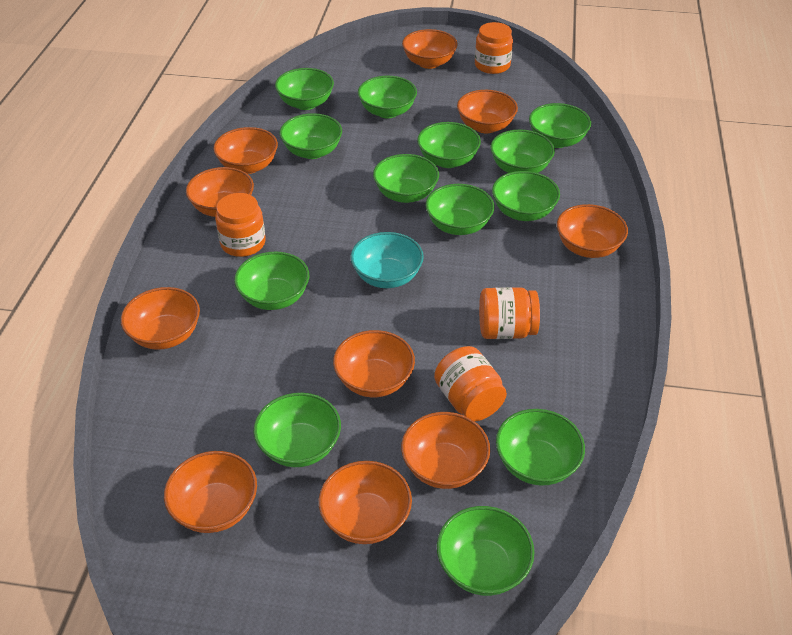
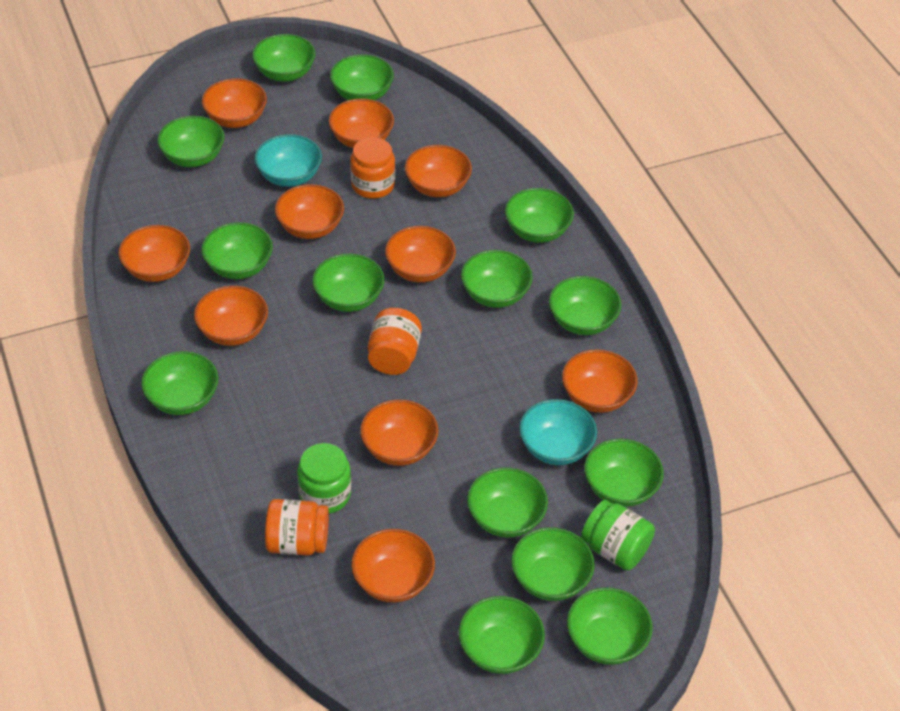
green bowl: [234,252,309,310] [253,393,341,467] [275,68,334,110] [280,113,342,159] [358,76,417,118] [373,154,439,203] [417,122,481,168] [425,184,494,235] [437,506,534,596] [490,129,555,173] [492,171,560,221] [496,409,585,486] [529,103,591,148] = 13 -> [141,351,219,415] [157,116,225,167] [201,222,273,279] [252,34,316,82] [312,253,385,312] [330,54,394,100] [459,596,545,674] [461,250,533,308] [467,467,548,538] [505,188,574,243] [512,527,595,601] [549,276,621,335] [567,587,653,665] [584,439,664,507] = 14
green jar: none = 0 -> [297,443,351,514] [581,500,655,570] = 2
orange jar: [215,193,266,257] [434,346,507,421] [475,22,513,74] [479,287,540,339] = 4 -> [265,499,329,556] [350,137,395,199] [368,308,422,375] = 3
turquoise bowl: [350,232,424,288] = 1 -> [255,134,322,187] [519,399,597,465] = 2

